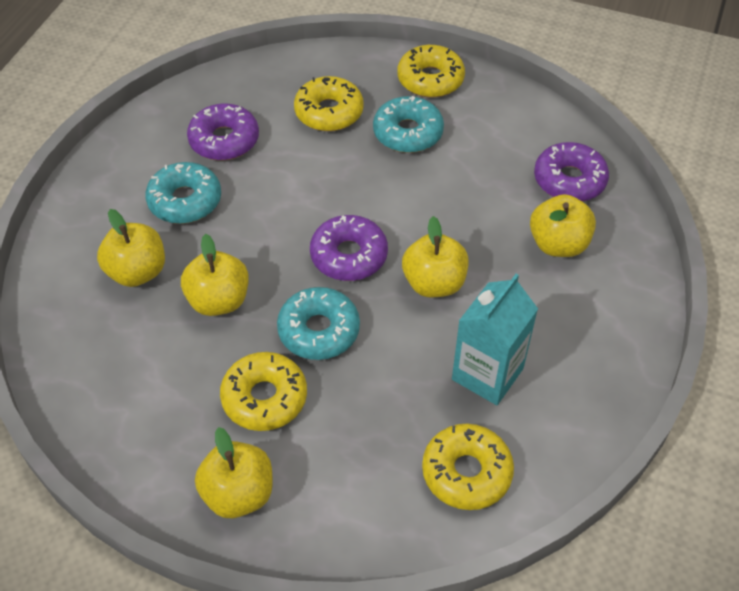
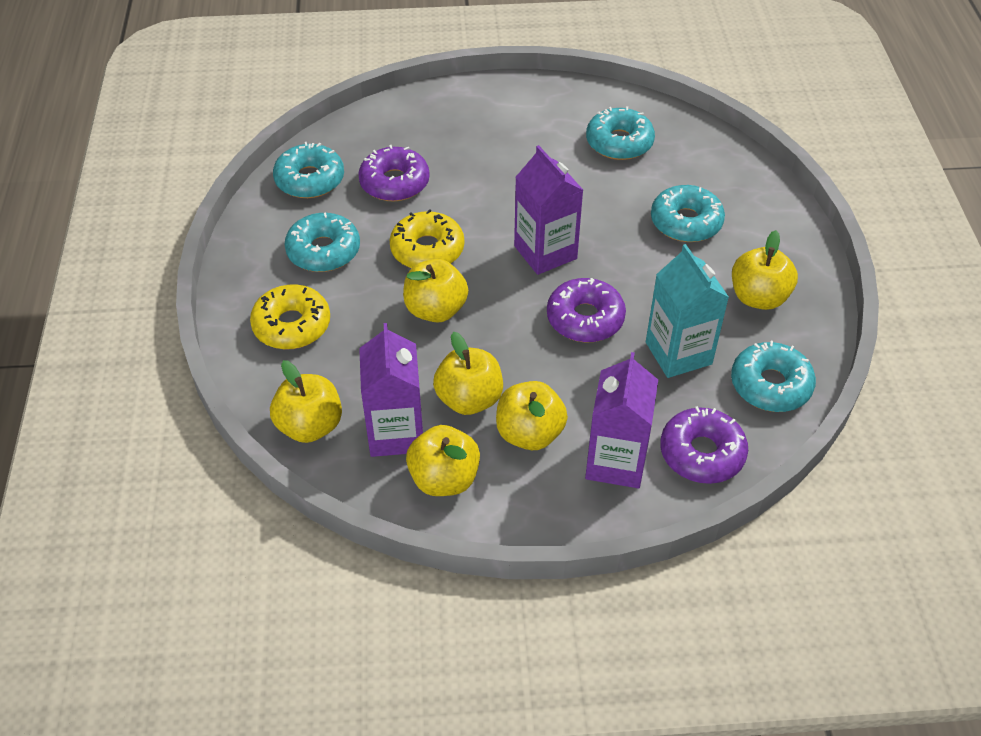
purple carton: none = 0 -> [359,323,423,457] [514,145,583,275] [585,352,658,488] = 3
turquoise donut: [145,162,221,224] [277,287,360,360] [373,96,444,153] = 3 -> [273,142,344,198] [284,213,360,272] [586,106,655,160] [651,185,725,242] [731,341,816,412] = 5
yellow apple: [97,209,165,287] [181,234,249,316] [195,427,273,518] [402,216,469,297] [530,194,596,257] = 5 -> [270,360,342,443] [403,259,468,323] [406,425,480,496] [433,332,503,415] [496,381,568,450] [732,230,798,310] = 6
yellow donut: [220,352,307,431] [294,76,364,131] [397,45,465,98] [422,424,514,510] = 4 -> [250,284,330,350] [390,209,464,268] = 2

